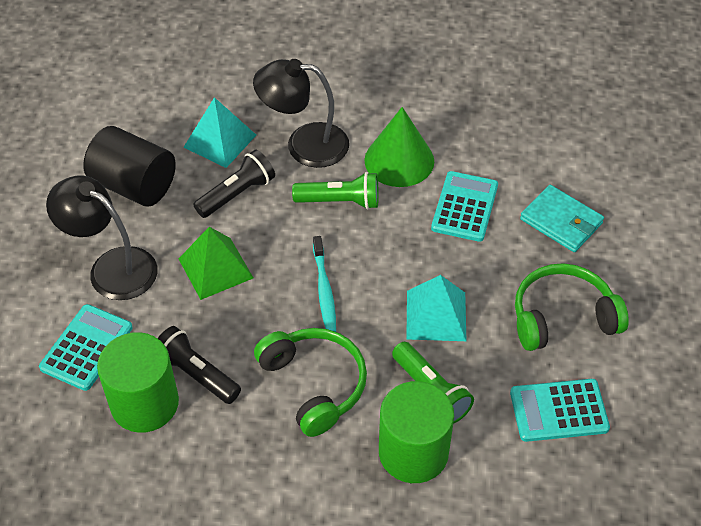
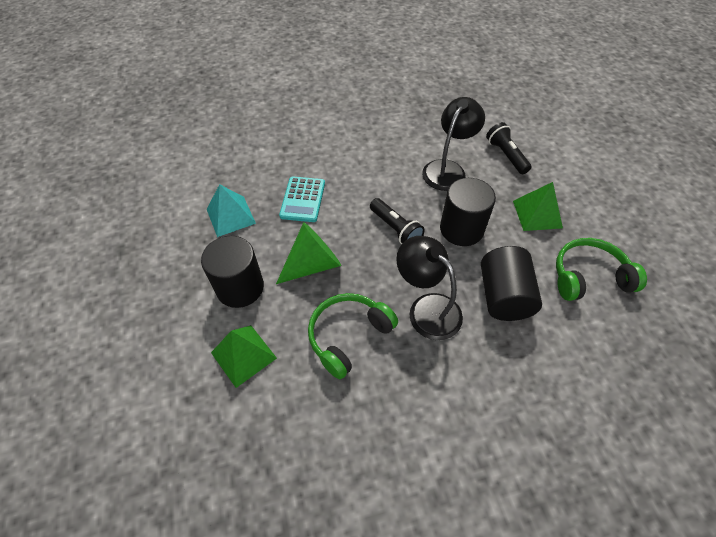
black cylinder: [83,126,176,207] = 1 -> [201,236,264,308] [440,178,496,246] [481,246,542,321] = 3
green cylinder: [97,332,179,433] [379,381,454,483] = 2 -> none = 0
green flashlight: [292,172,379,210] [392,342,474,424] = 2 -> none = 0
green pyramid: [179,227,253,300] = 1 -> [211,325,277,388] [513,182,563,231] = 2
turquoise calculator: [39,304,133,391] [431,171,498,242] [510,379,610,442] = 3 -> [279,177,325,222] = 1
turquoise pyramid: [184,97,256,168] [406,275,466,341] = 2 -> [207,184,256,237] = 1
turquoise toothbrush: [313,236,336,332] = 1 -> none = 0
turquoise wallet: [520,185,604,252] = 1 -> none = 0

